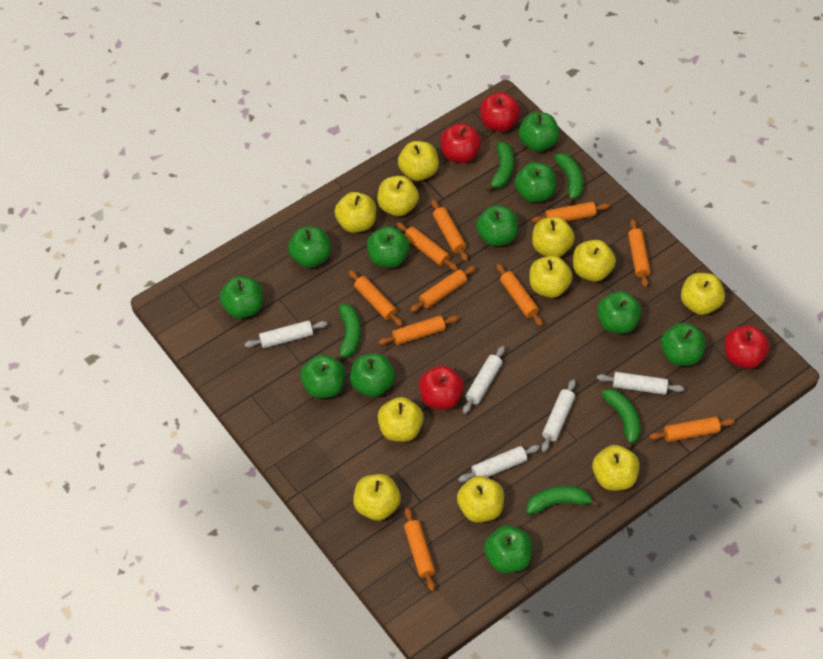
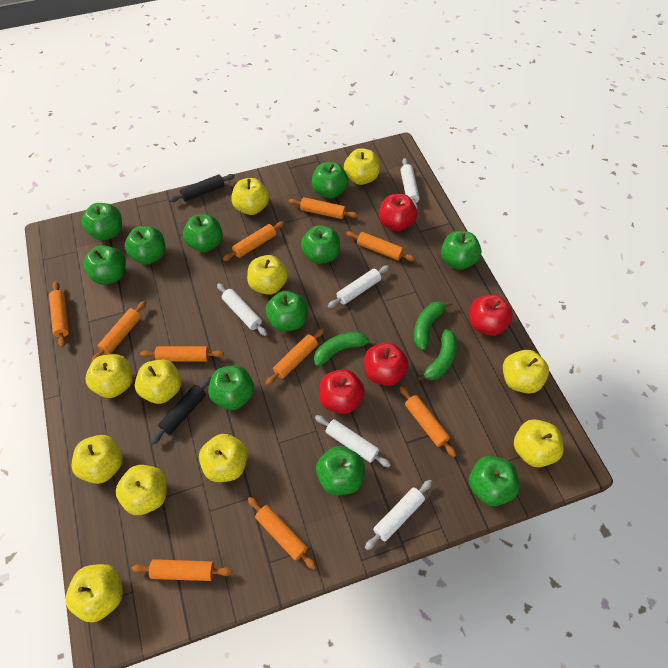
black rolling pin: none = 0 -> [151,376,211,444] [169,174,235,202] = 2
green banana: [336,304,361,361] [486,141,514,191] [527,486,599,514] [554,153,583,205] [602,389,641,450] = 5 -> [314,332,376,366] [414,301,453,350] [416,329,457,381] = 3

